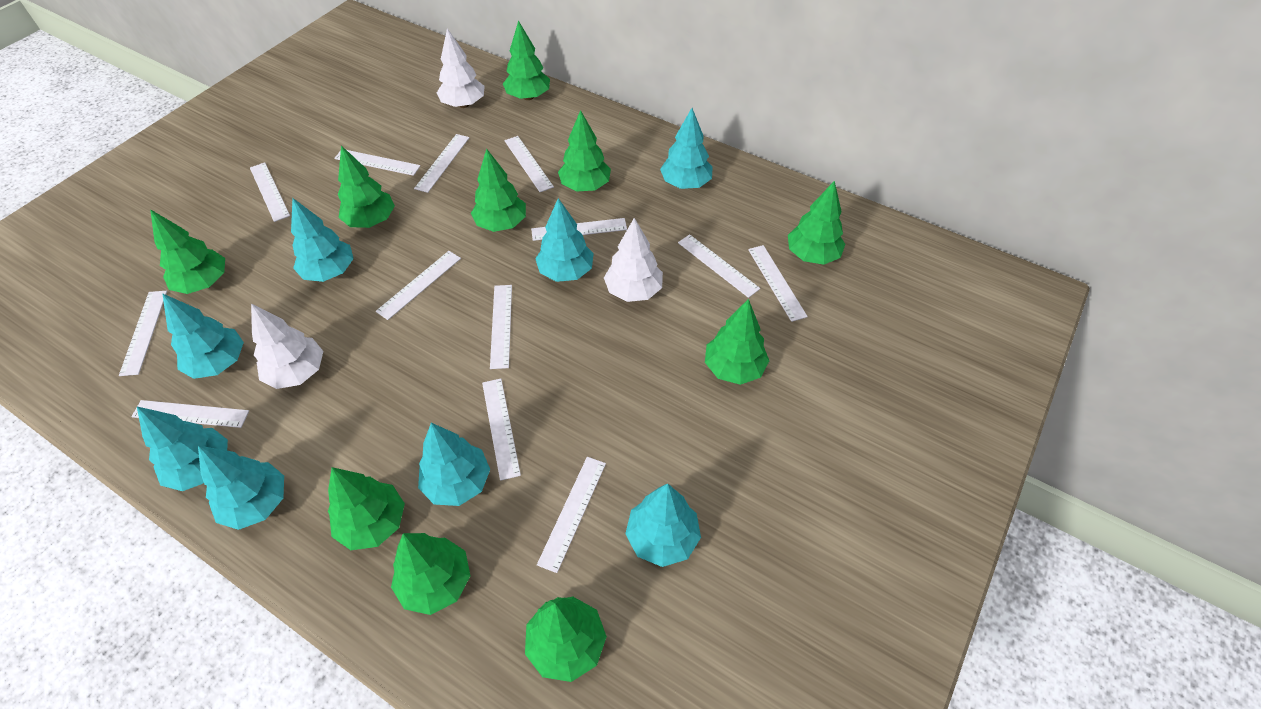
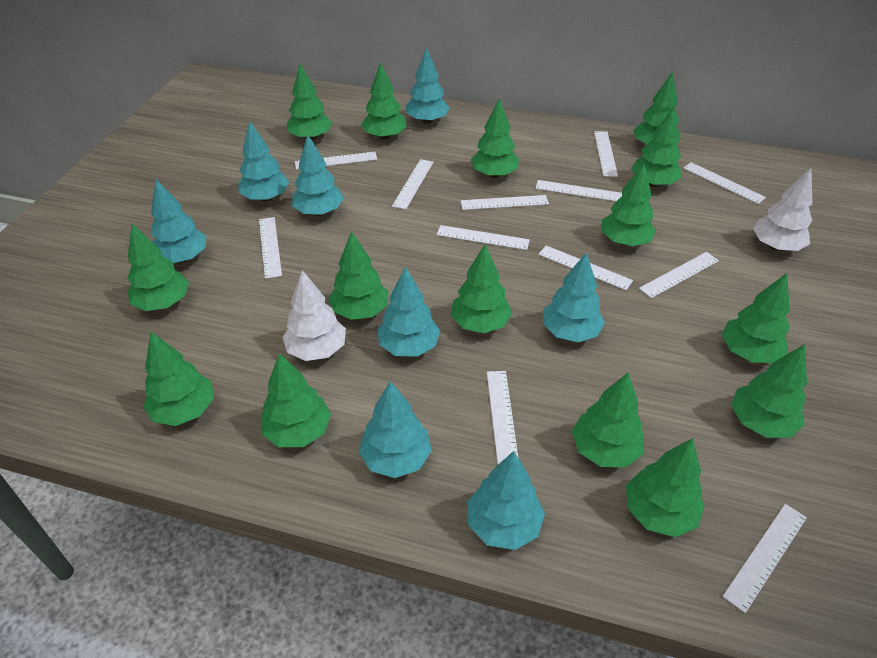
green tree: [150,209,225,294] [328,467,405,550] [338,146,395,228] [391,533,471,615] [471,149,526,232] [503,20,550,100] [525,597,607,682] [558,110,611,192] [705,299,769,385] [788,181,845,265] = 10 -> [127,224,189,311] [143,332,214,426] [261,353,331,447] [287,64,332,140] [329,231,389,320] [361,62,406,140] [451,244,512,333] [471,98,519,178] [572,373,644,467] [601,163,656,246] [626,438,705,537] [631,107,682,187] [633,72,681,144] [721,273,790,363] [731,344,807,438] = 15
white ruler: [119,291,167,376] [131,400,249,428] [250,162,290,222] [334,150,420,176] [376,251,461,320] [414,134,469,193] [482,379,521,481] [490,285,512,369] [504,136,554,192] [531,218,627,241] [537,457,606,573] [678,234,760,298] [748,245,808,322] = 13 -> [259,217,282,279] [295,152,377,170] [392,159,434,210] [437,225,530,250] [461,195,549,210] [487,371,518,464] [535,180,622,201] [538,245,633,290] [594,131,618,177] [639,252,719,298] [683,162,766,204] [722,504,807,613] = 12
white tree: [251,304,323,389] [437,28,485,108] [604,218,663,302] = 3 -> [282,270,346,361] [753,168,813,251] = 2

